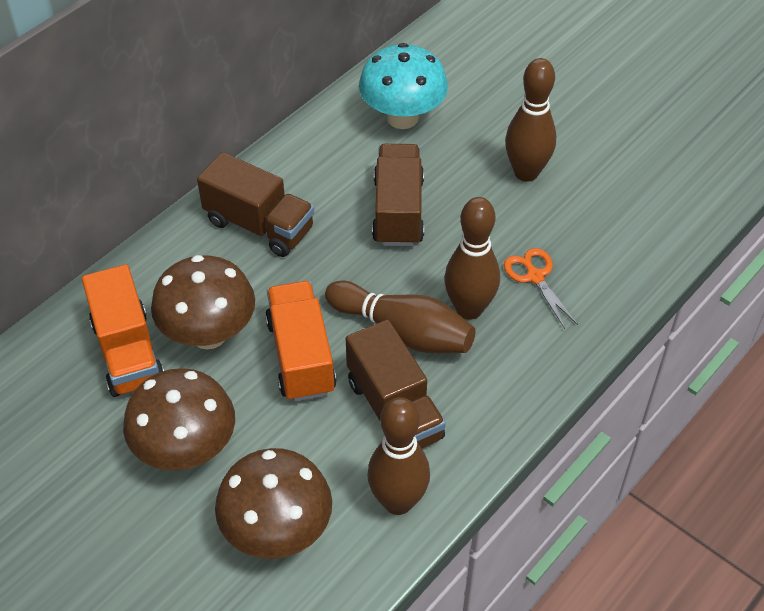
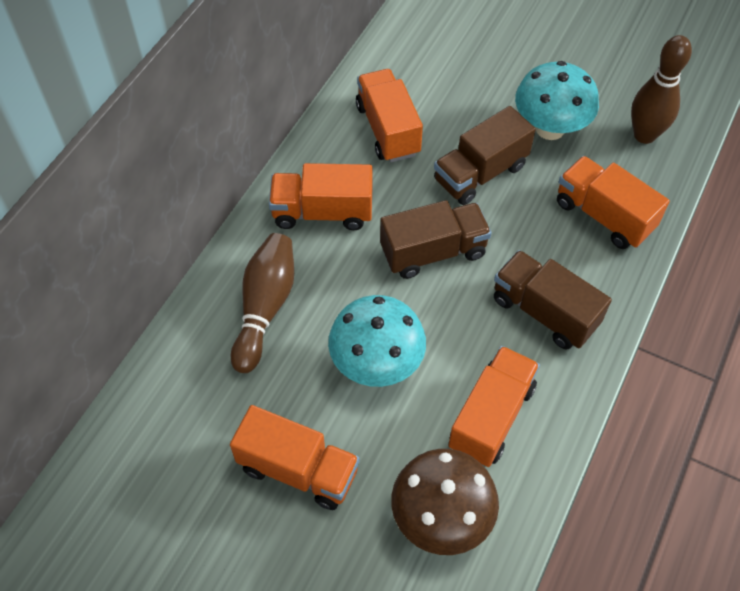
brown bowling pin: [325,281,476,353] [367,397,430,515] [444,197,500,320] [505,58,556,182] = 4 -> [231,233,294,373] [631,35,692,144] = 2
brown mushroom: [123,368,235,470] [151,255,255,350] [215,448,332,559] = 3 -> [391,449,499,555] = 1
orange scissors: [504,248,578,329] = 1 -> none = 0
orange truck: [82,264,164,397] [265,281,336,402] = 2 -> [230,405,360,510] [269,163,372,230] [356,69,423,162] [448,346,540,467] [557,156,670,249] = 5
turquoise mushroom: [359,43,448,129] = 1 -> [328,295,426,387] [515,61,599,140] = 2

